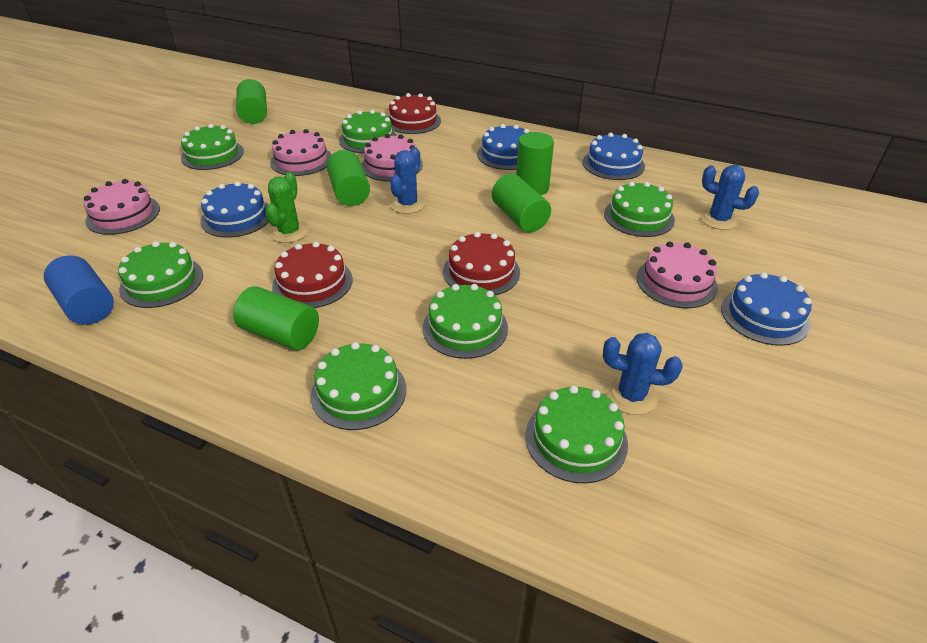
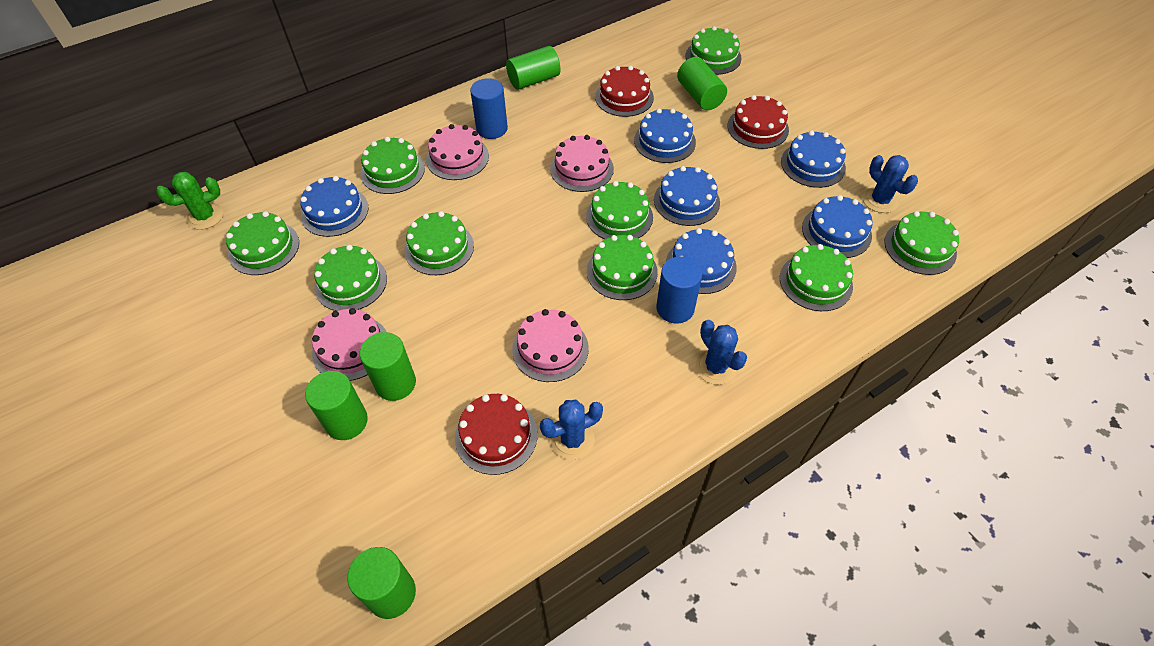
blue cake: [201,181,269,238] [477,124,529,170] [583,133,645,180] [721,272,812,346] = 4 -> [300,176,369,237] [634,108,696,163] [654,166,720,226] [666,228,737,294] [781,131,846,188] [802,195,873,258] = 6
blue cylinder: [44,256,114,325] = 1 -> [470,78,508,139] [656,257,702,323] = 2
green cake: [118,241,203,308] [181,124,244,170] [311,342,406,430] [339,110,397,153] [423,284,508,359] [525,385,628,483] [604,182,675,237] = 7 -> [226,211,299,275] [314,245,387,311] [361,137,425,194] [404,211,474,275] [586,181,653,239] [587,235,658,300] [686,26,742,75] [780,244,853,311] [884,211,959,275] = 9

